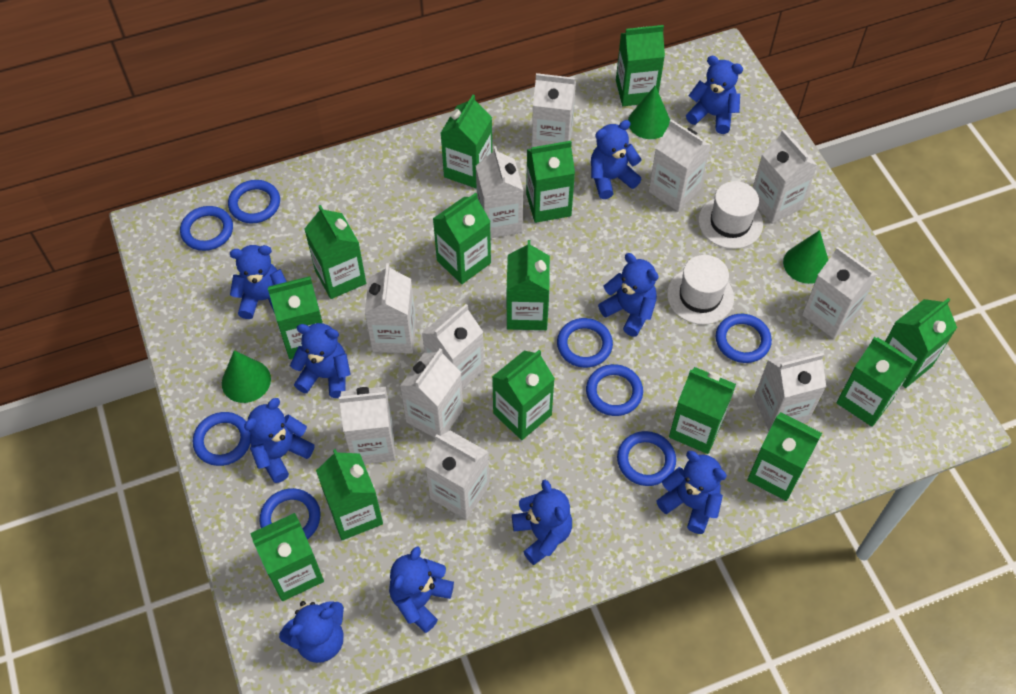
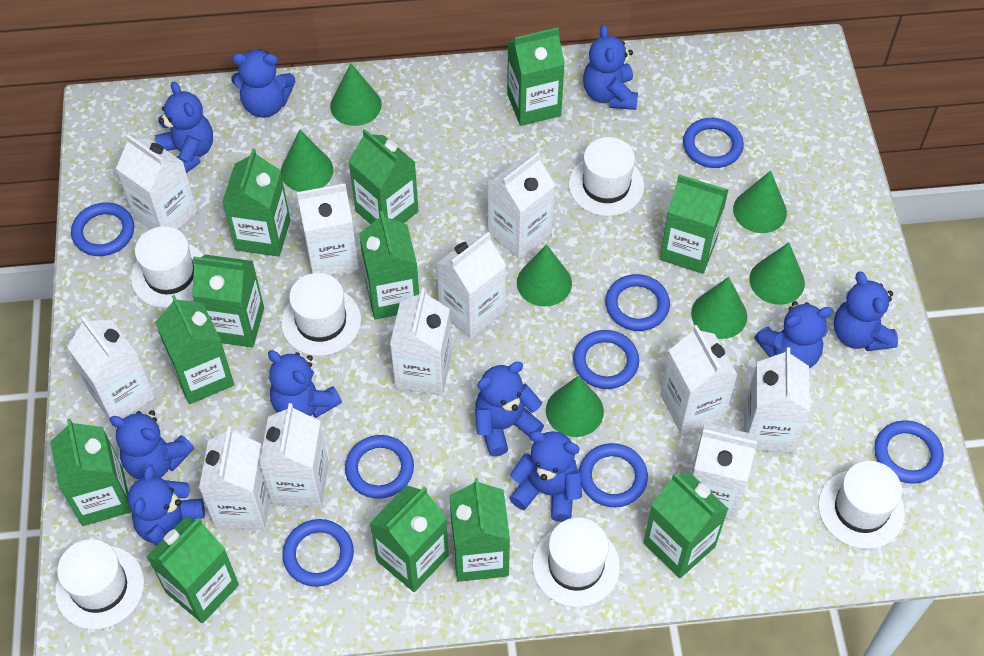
green carton: [250,513,324,601] [268,276,323,359] [304,205,366,299] [316,449,383,540] [433,193,491,284] [441,95,492,189] [492,350,555,440] [506,240,550,330] [526,141,575,223] [616,25,665,106] [669,367,736,454] [747,412,822,501] [837,337,916,427] [885,298,957,388] = 14 -> [50,419,132,526] [146,517,239,623] [155,295,234,404] [192,255,264,348] [222,148,290,257] [348,129,418,224] [359,211,419,320] [370,486,449,592] [450,478,510,582] [507,27,565,126] [644,472,728,578] [660,174,728,274] = 12
green cone: [222,350,271,403] [628,86,670,139] [783,230,828,284] = 3 -> [281,130,333,192] [330,63,382,126] [517,244,572,307] [546,376,604,437] [691,277,747,339] [733,171,787,233] [749,242,805,305] = 7
white hat: [667,255,734,325] [698,181,763,249] = 2 -> [55,539,144,630] [131,226,204,308] [281,273,361,356] [532,518,620,607] [569,137,644,216] [818,461,905,549] = 6

